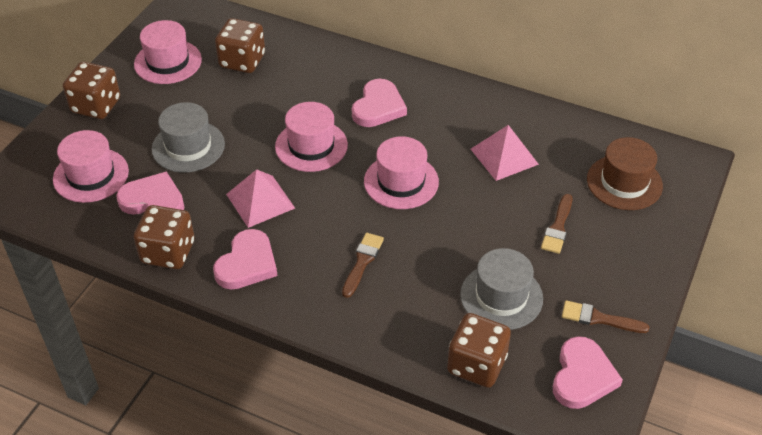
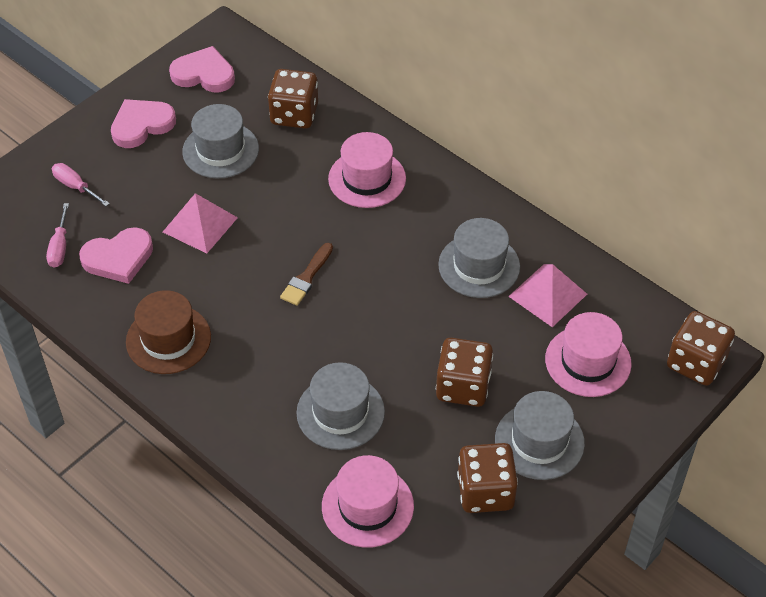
brown brush: [342,233,384,298] [541,194,572,254] [562,300,649,333] = 3 -> [280,243,333,306] = 1
grey hat: [152,102,225,173] [460,248,543,330] = 2 -> [182,104,259,178] [296,362,385,450] [438,218,520,298] [495,391,585,480] = 4
pink hat: [53,130,129,203] [134,20,202,84] [275,102,348,172] [364,136,439,209] = 4 -> [322,455,414,548] [328,132,406,208] [545,312,632,397] = 3
pink heart: [116,171,185,215] [213,229,277,289] [352,79,407,127] [553,336,623,409] = 4 -> [79,227,153,284] [111,99,176,148] [169,46,235,92] = 3
pink screwdriver: none = 0 -> [46,203,69,268] [52,163,110,206] = 2

